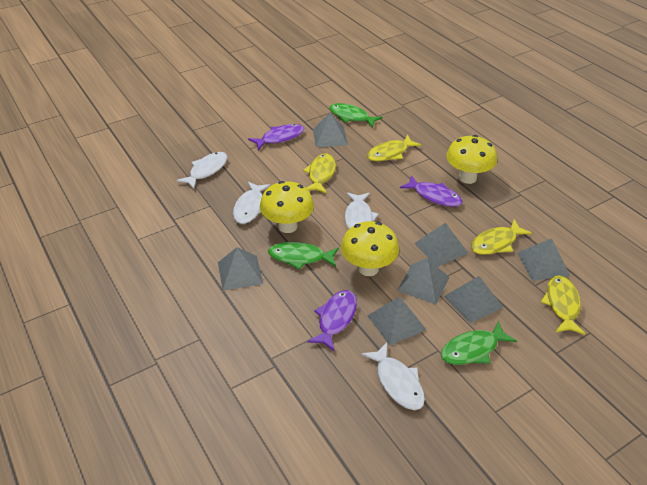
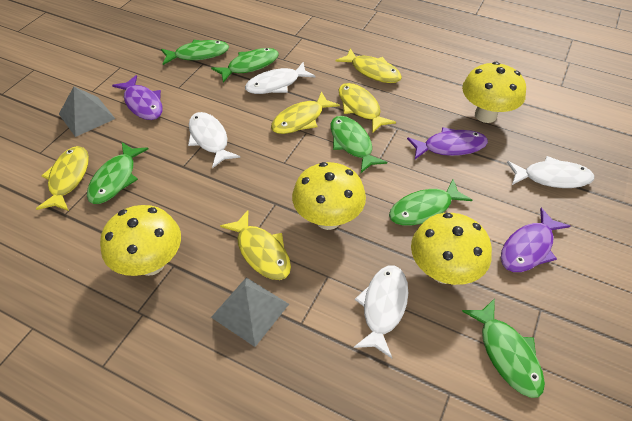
green fish: [268,242,339,270] [329,103,383,128] [441,320,517,365] = 3 -> [87,142,148,204] [161,40,229,65] [211,48,279,83] [331,116,387,173] [389,179,472,226] [462,298,545,398] = 6
grey pyramid: [218,247,263,291] [313,113,348,147] [367,297,427,346] [397,258,450,304] [414,222,468,267] [444,276,503,324] [517,238,570,281] = 7 -> [59,87,115,137] [211,277,289,347] = 2
yellow fish: [303,154,336,194] [367,135,421,161] [471,220,532,255] [541,275,586,335] = 4 -> [36,146,89,211] [220,210,291,280] [271,91,340,134] [335,48,402,83] [339,83,396,134] = 5
yellow mushroom: [260,181,314,233] [341,221,399,276] [446,135,497,184] = 3 -> [100,205,181,276] [292,162,366,230] [411,213,492,285] [462,62,526,123] = 4

